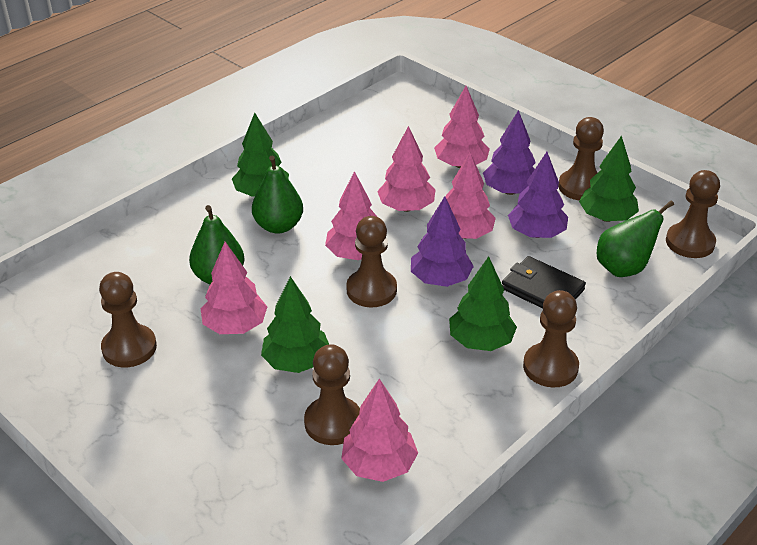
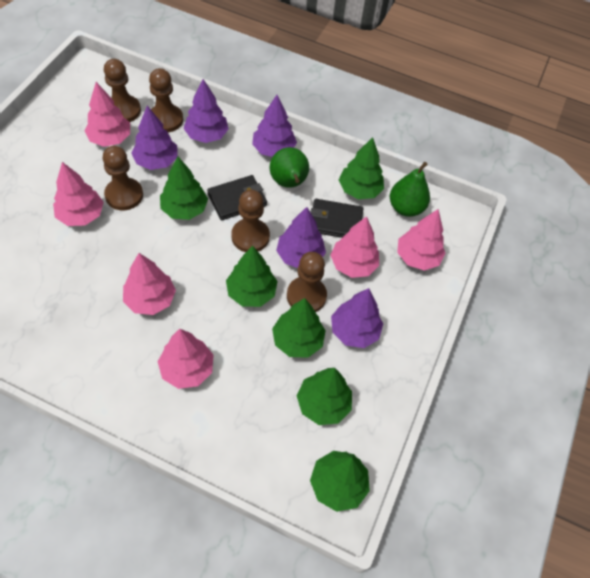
black wallet: [502,256,586,308] = 1 -> [207,175,267,220] [311,199,363,238] = 2
brown pawn: [99,272,157,367] [304,344,360,445] [346,216,397,307] [523,290,579,387] [558,117,604,200] [666,170,720,258] = 6 -> [103,146,143,210] [104,59,141,122] [149,68,183,132] [231,190,270,252] [287,252,327,312] = 5
green pear: [189,205,245,284] [252,155,303,234] [597,201,674,277] = 3 -> [270,147,309,188] [390,162,430,217] = 2
green tree: [232,113,289,197] [261,276,329,373] [449,256,517,351] [579,136,639,222] = 4 -> [160,157,208,220] [226,246,278,307] [272,298,326,358] [297,368,352,425] [310,451,370,512] [339,137,384,199] = 6
purple tree: [411,196,474,287] [483,110,536,195] [508,152,568,238] = 3 -> [131,106,178,170] [183,79,229,143] [252,95,297,157] [276,207,326,268] [331,288,383,348] = 5

